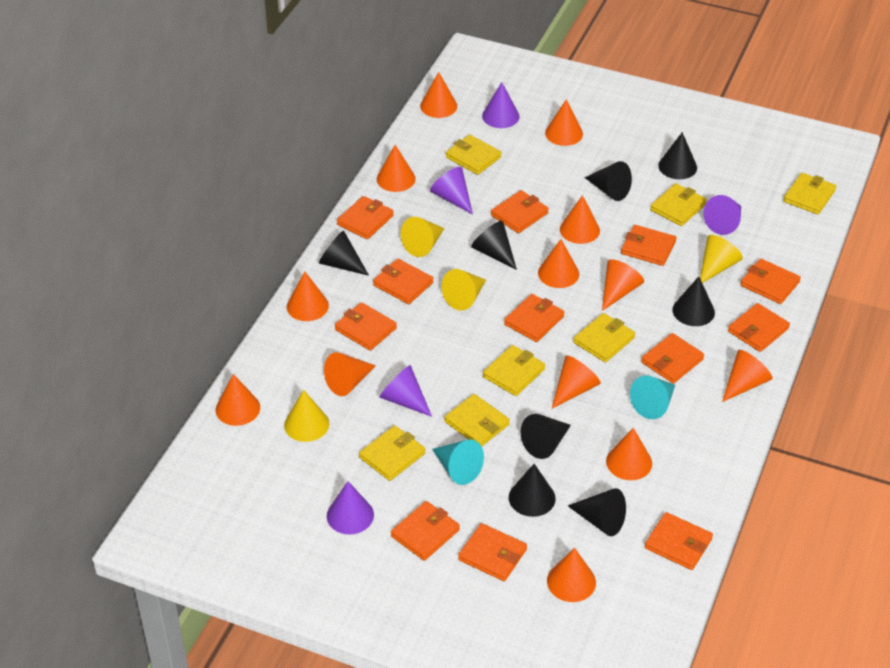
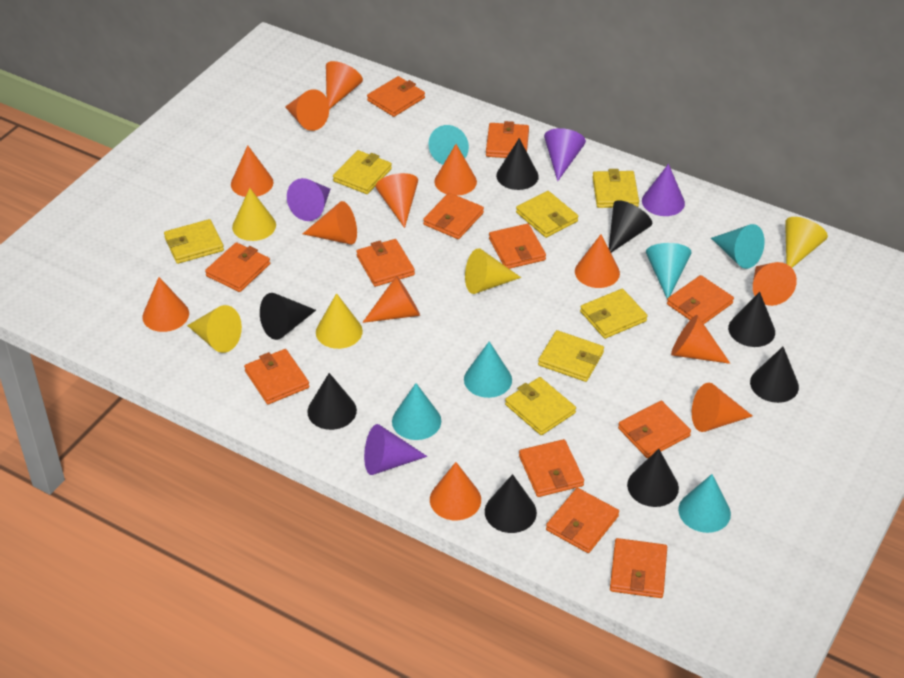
purple cone: [327,481,374,534] [380,365,432,417] [430,167,473,214] [482,82,519,128] [703,195,741,235] = 5 -> [287,178,330,221] [364,424,427,475] [544,128,586,181] [642,164,685,216] = 4
turquoise cone: [432,439,484,485] [630,375,675,419] = 2 -> [392,383,441,440] [428,125,469,165] [464,341,512,398] [646,243,692,299] [678,474,731,533] [711,224,765,269] = 6
yellow cone: [284,390,329,442] [401,217,445,257] [441,269,486,311] [700,235,743,283] = 4 -> [187,305,242,353] [232,188,276,241] [316,293,363,349] [465,248,521,294] [785,217,828,268] = 5

